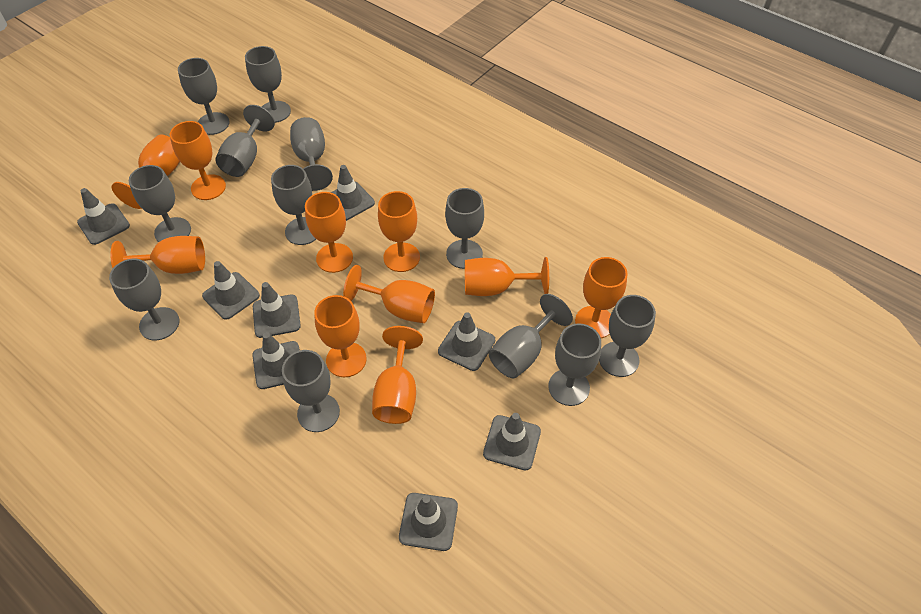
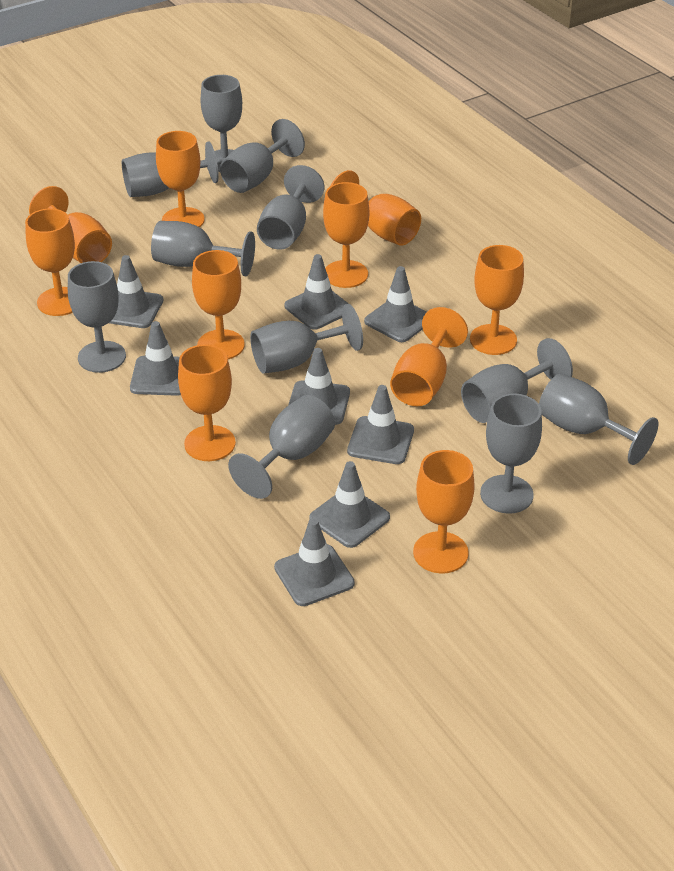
grey goblet: [109,259,179,340] [129,165,191,242] [178,58,230,135] [215,105,275,177] [245,46,291,123] [271,165,316,245] [282,350,340,432] [290,117,333,191] [445,188,484,269] [489,294,573,378] [548,323,601,406] [599,295,656,377] = 12 -> [68,261,126,373] [122,141,219,197] [151,221,255,276] [201,75,242,172] [220,119,305,193] [228,395,335,499] [250,304,363,374] [257,165,324,250] [461,338,573,423] [480,393,542,514] [539,373,658,465] = 11

